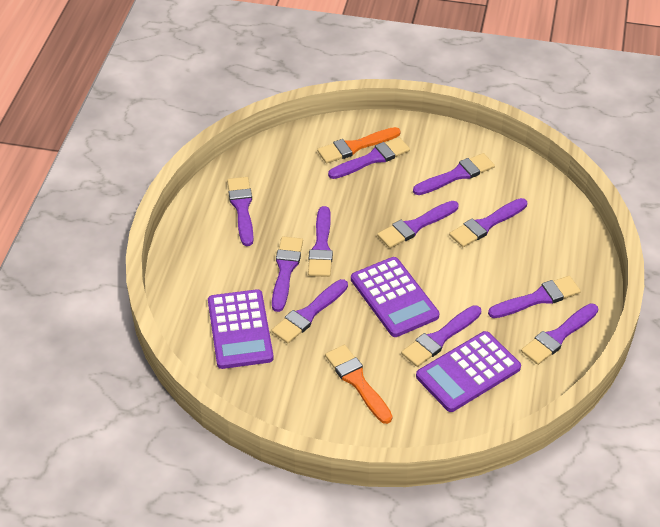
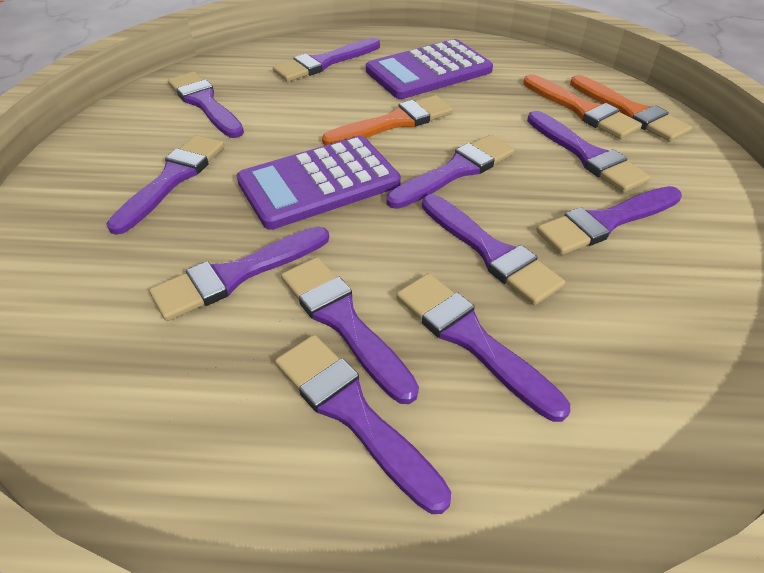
orange brush: [317,127,401,163] [325,345,392,424] = 2 -> [322,95,453,145] [523,74,642,139] [570,75,692,142] = 3
purple calculator: [208,289,274,369] [351,257,439,337] [416,331,521,412] = 3 -> [236,136,401,230] [366,39,493,99] = 2

